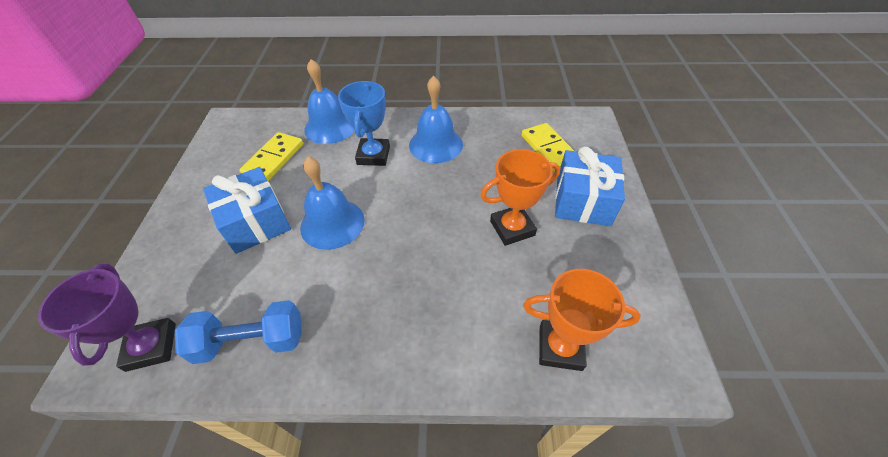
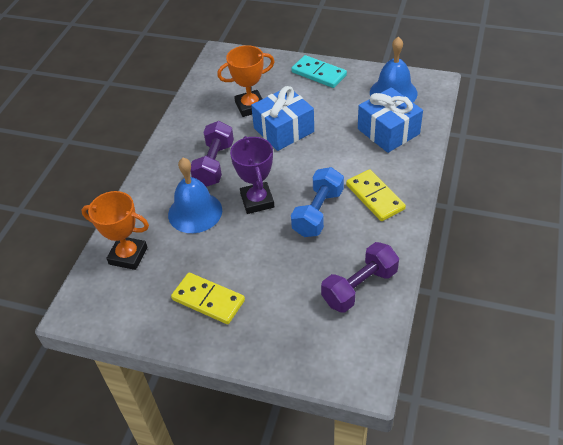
blue bell: [300,157,365,250] [304,59,355,144] [409,76,463,163] = 3 -> [168,158,222,233] [370,36,417,102] = 2
blue trophy: [338,81,390,166] = 1 -> none = 0
purple dumbbell: none = 0 -> [190,121,234,187] [321,242,399,313] = 2
turquoise domino: none = 0 -> [291,55,347,88] = 1

